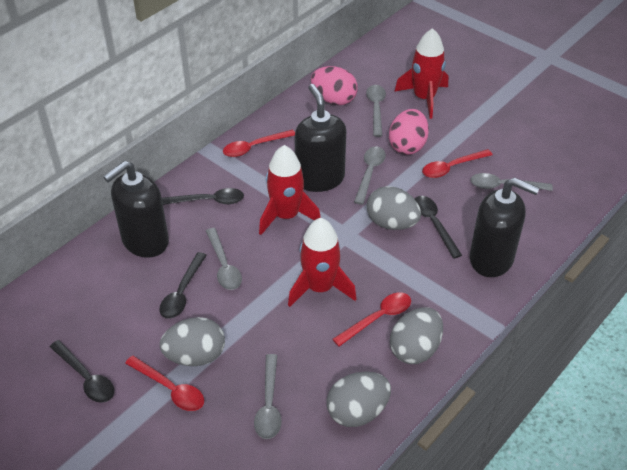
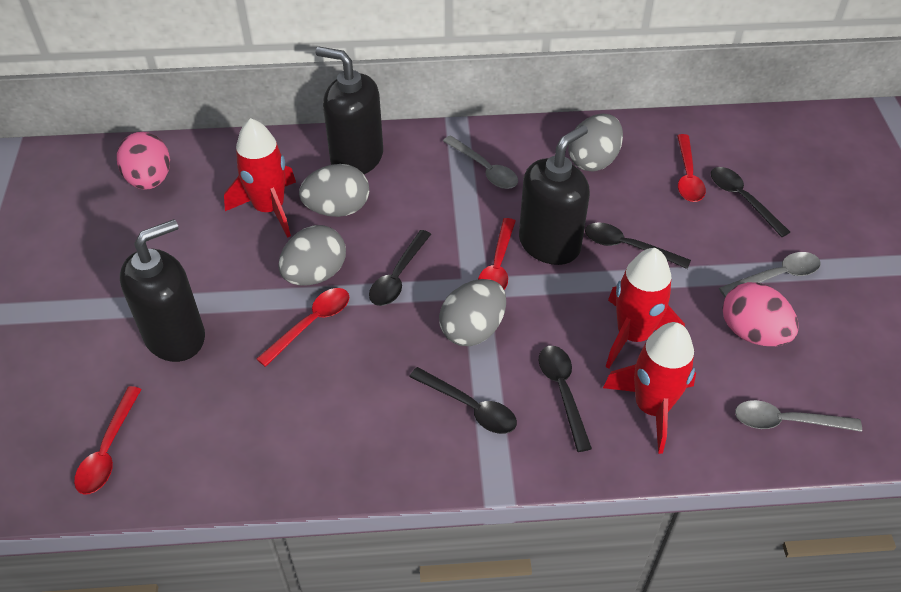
black spoon: [50,340,114,403] [159,252,207,319] [162,188,244,205] [415,196,462,259] = 4 -> [369,230,431,306] [409,367,517,434] [538,346,592,452] [585,222,691,269] [711,167,790,237] = 5
grey spoon: [206,228,242,290] [254,354,282,439] [354,147,386,205] [366,85,386,137] [470,173,553,191] = 5 -> [443,135,518,189] [719,252,821,297] [735,400,862,432] = 3

